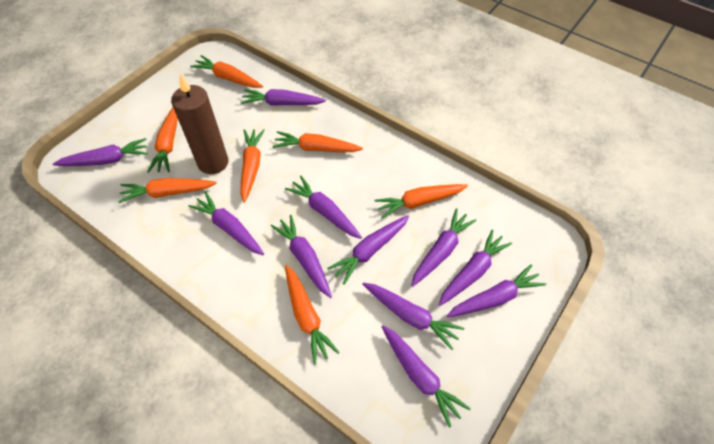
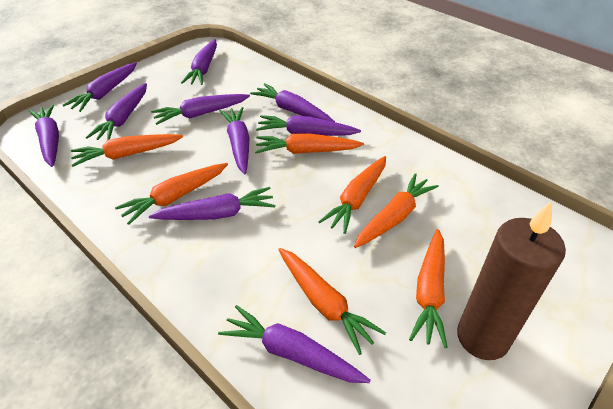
purple carrot: [53,138,148,166] [188,192,264,255] [241,89,326,106] [270,215,332,298] [285,176,362,239] [327,215,409,285] [362,283,464,350] [381,325,471,428] [411,208,477,287] [439,229,512,306] [447,264,546,317] = 11 -> [29,104,59,167] [63,62,137,112] [86,83,147,140] [149,187,275,220] [151,94,250,125] [181,39,217,85] [218,305,371,383] [220,107,250,174] [250,83,335,122] [256,115,361,136] = 10

